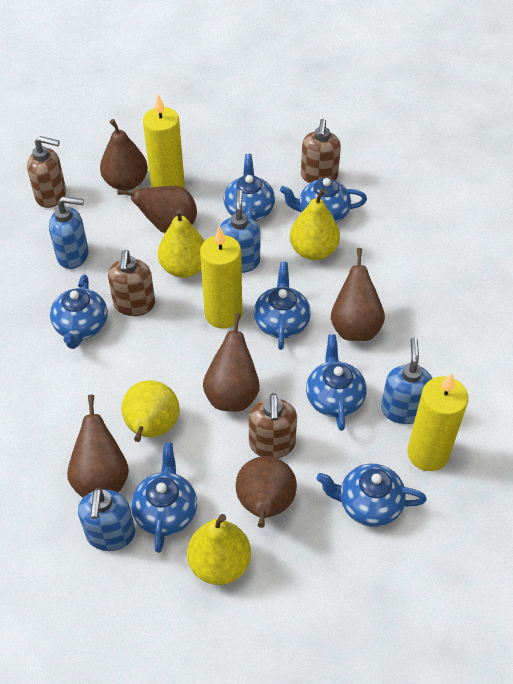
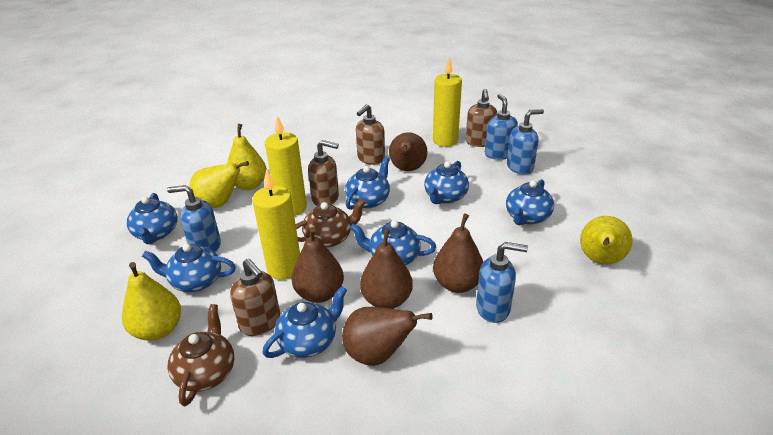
brown pear: [67,395,129,498] [100,119,148,191] [117,186,197,233] [203,313,260,412] [235,456,297,528] [331,248,385,341] = 6 -> [291,227,344,303] [342,307,433,366] [360,229,413,309] [389,132,427,171] [433,214,483,293] = 5
brown teapot: none = 0 -> [167,304,234,406] [296,199,366,248] = 2

